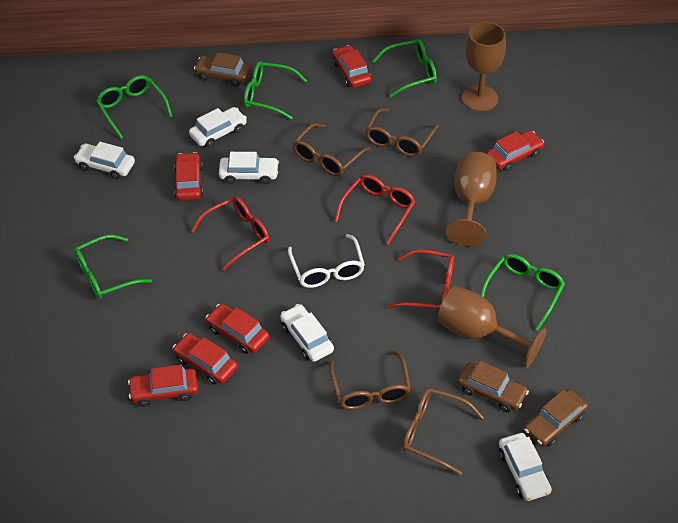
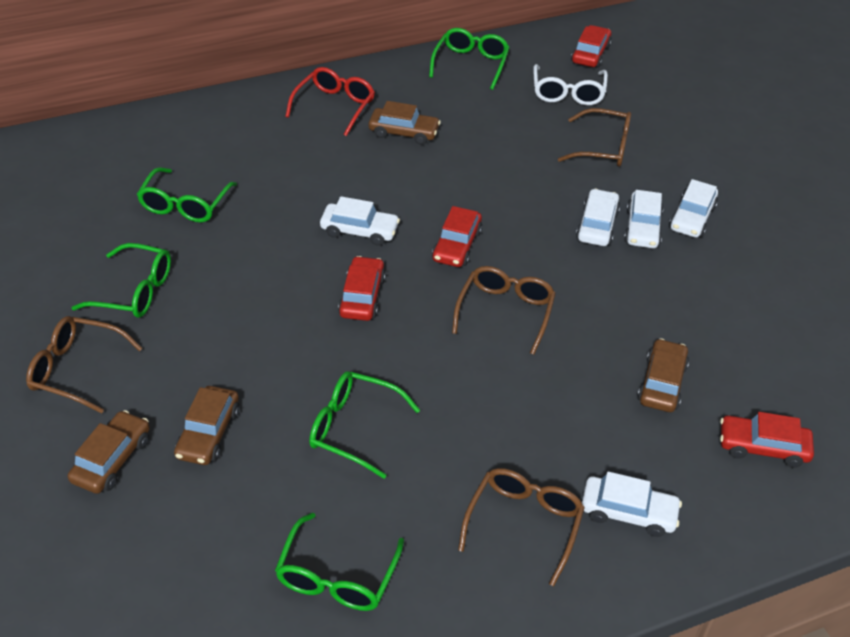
brown car: [194,52,251,86] [458,361,529,412] [524,389,588,447] = 3 -> [68,410,150,494] [174,386,240,465] [369,101,441,145] [637,338,689,412] = 4
brown goblet: [437,286,547,368] [446,152,497,247] [462,22,506,112] = 3 -> none = 0
red car: [128,365,198,407] [172,333,238,385] [174,152,203,201] [206,304,269,354] [332,45,371,88] [486,130,544,171] = 6 -> [338,256,386,321] [432,206,482,267] [571,25,612,68] [720,412,814,468] = 4
red glasses: [191,196,269,271] [335,174,415,245] [387,249,454,309] = 3 -> [285,67,375,136] = 1

